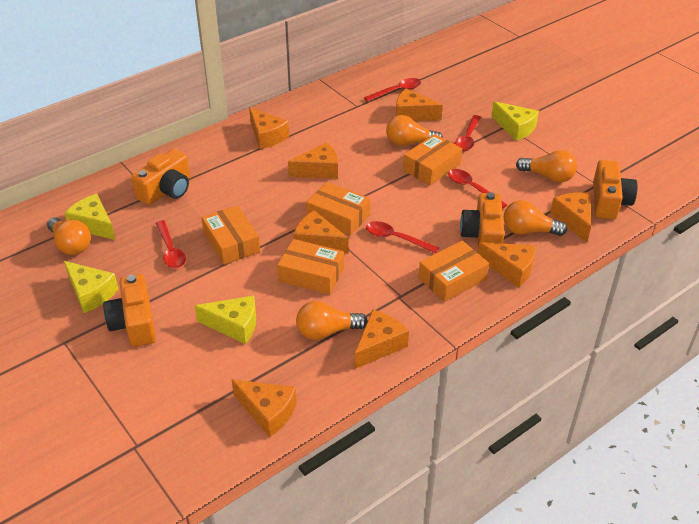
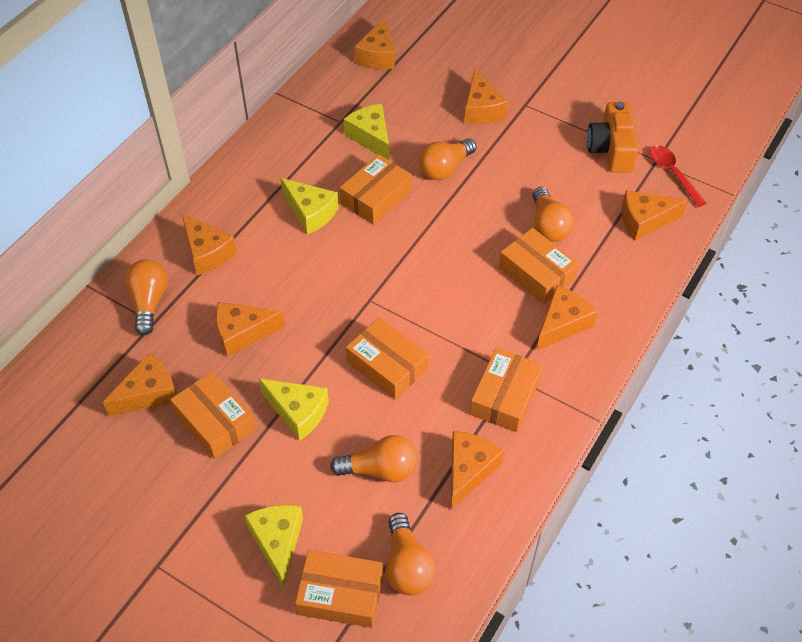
orange box: [201,205,260,265] [277,239,344,295] [306,182,370,236] [403,134,462,186] [418,241,489,302] = 5 -> [170,371,256,459] [295,550,383,628] [340,154,412,225] [346,317,429,400] [470,348,543,432] [499,228,579,304] = 6
orange camera: [103,274,156,347] [131,149,190,205] [460,192,505,247] [593,160,638,220] = 4 -> [587,102,639,173] = 1
red spoon: [156,220,186,268] [364,78,421,102] [366,221,439,254] [448,169,507,209] [455,115,481,151] = 5 -> [650,145,706,207] = 1

